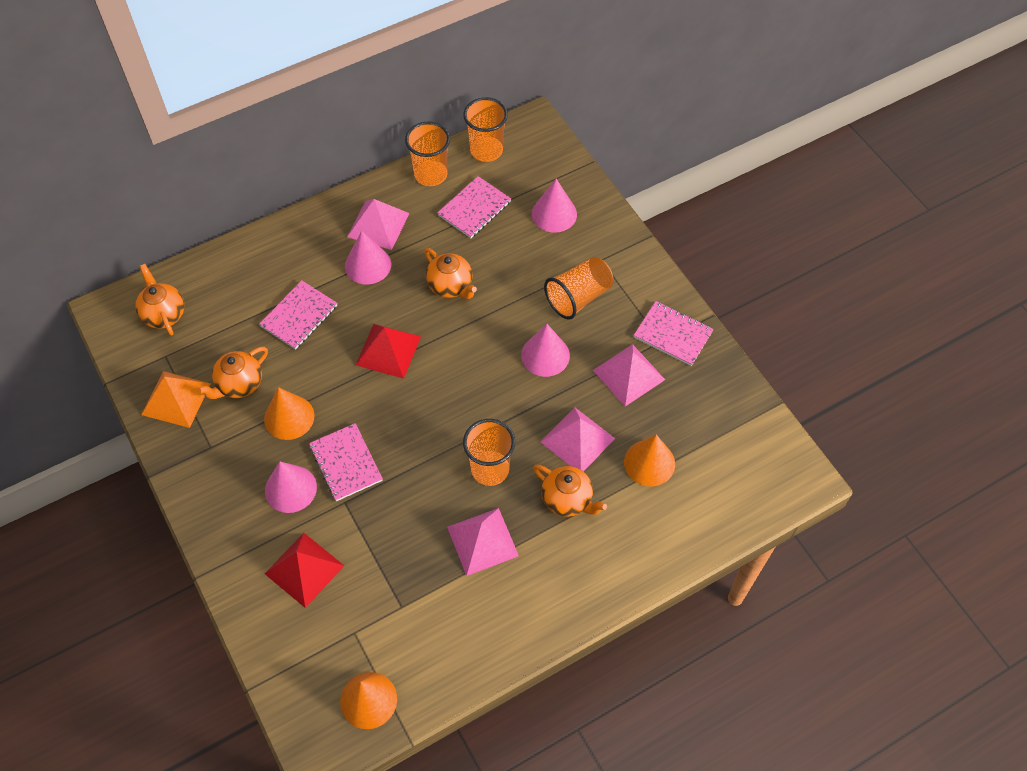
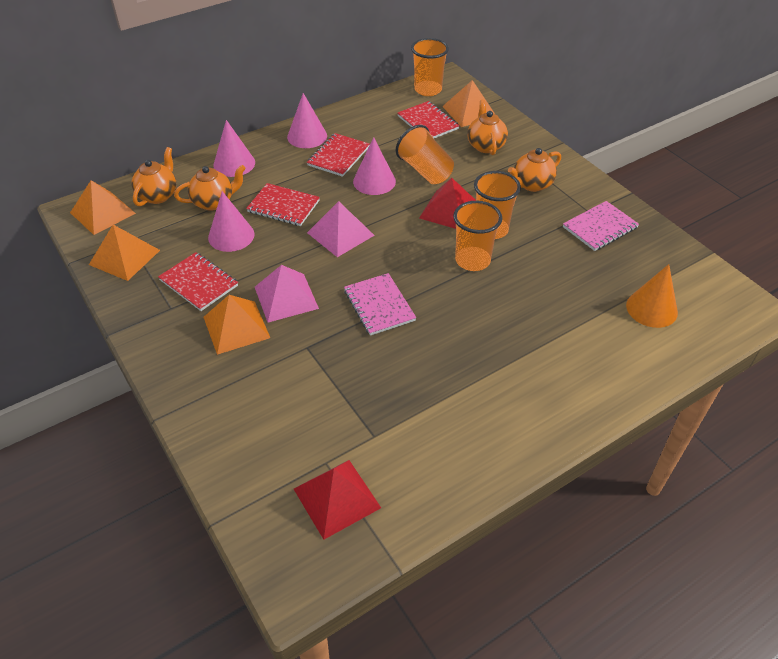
orange cone: [264,387,314,440] [340,672,397,729] [624,435,675,486] = 3 -> [626,264,678,328] = 1
orange pyramid: [141,371,211,428] = 1 -> [70,180,136,235] [89,225,160,281] [203,295,270,355] [442,80,495,127] = 4
pink notebook: [259,280,337,350] [309,423,383,501] [437,176,511,238] [634,301,714,366] = 4 -> [344,273,416,336] [563,201,639,251] = 2
pink pyramid: [347,199,410,250] [447,508,519,576] [541,407,615,472] [593,344,665,407] = 4 -> [255,265,319,323] [307,201,375,257] = 2
red notebook: none = 0 -> [158,252,238,311] [246,183,320,226] [307,133,370,177] [398,101,460,138] = 4

